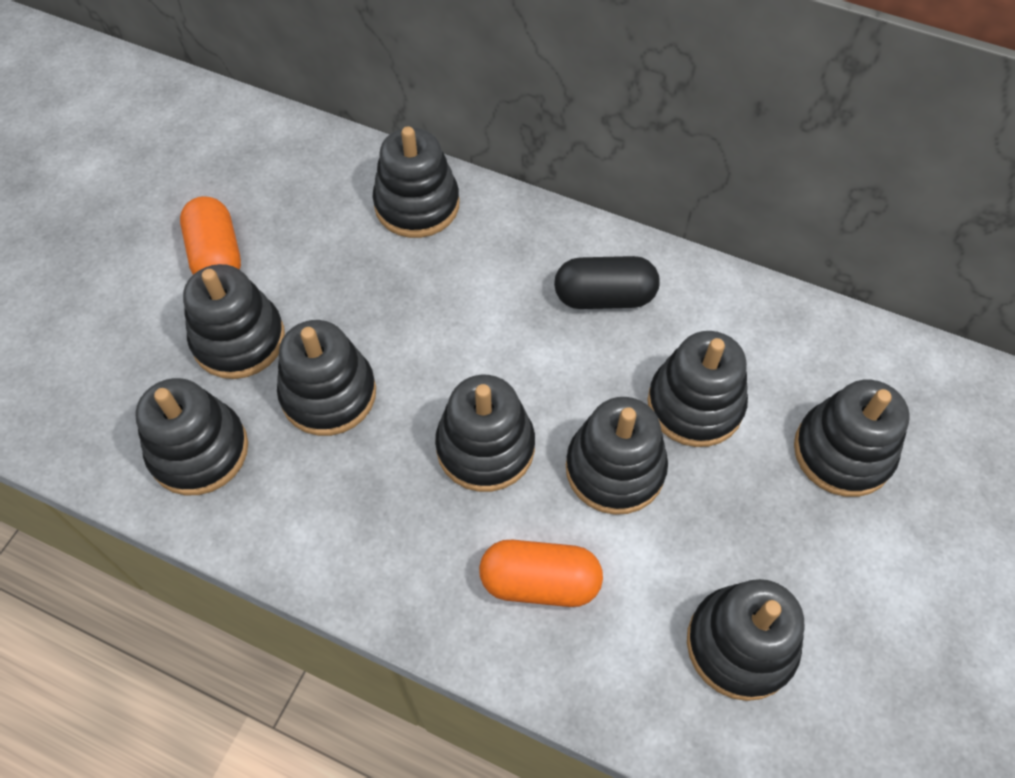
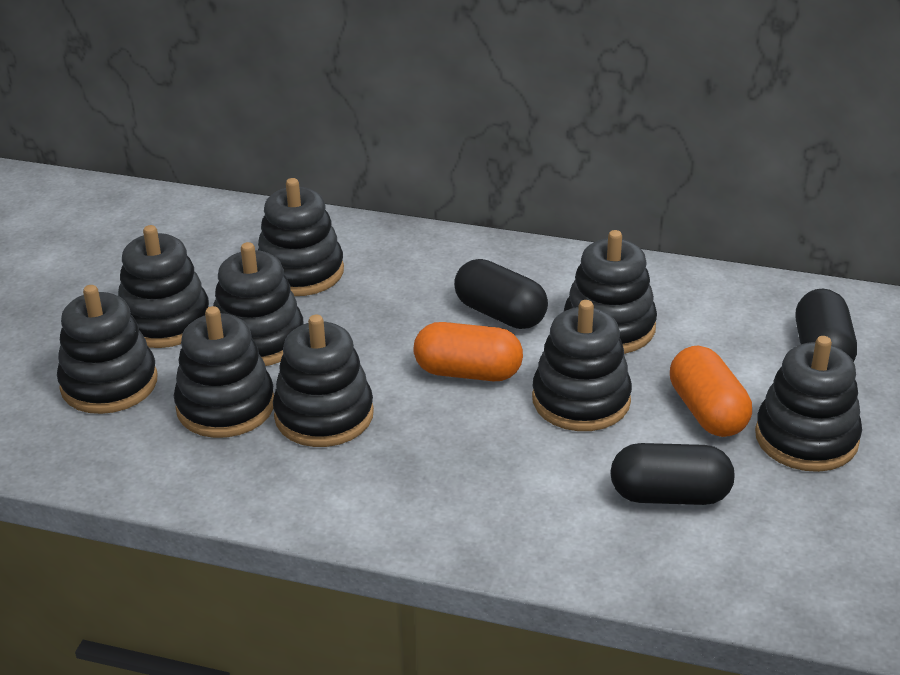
black capsule: [554,256,660,309] = 1 -> [454,259,548,329] [610,443,735,505] [795,289,857,362] = 3

